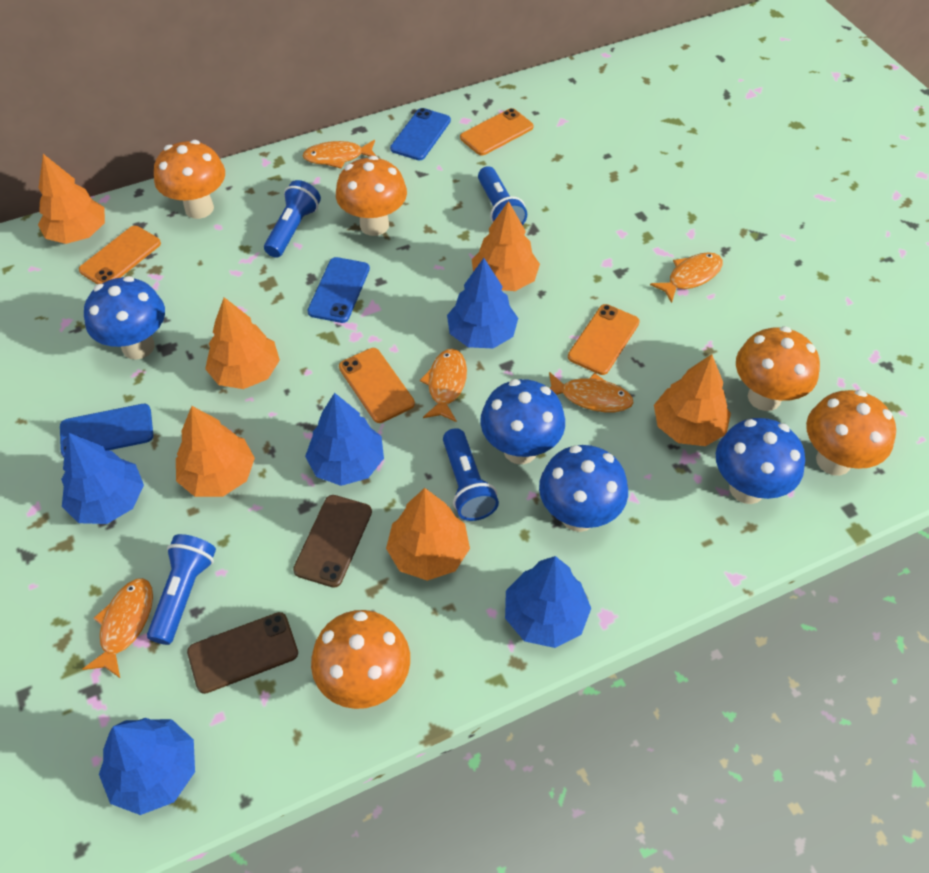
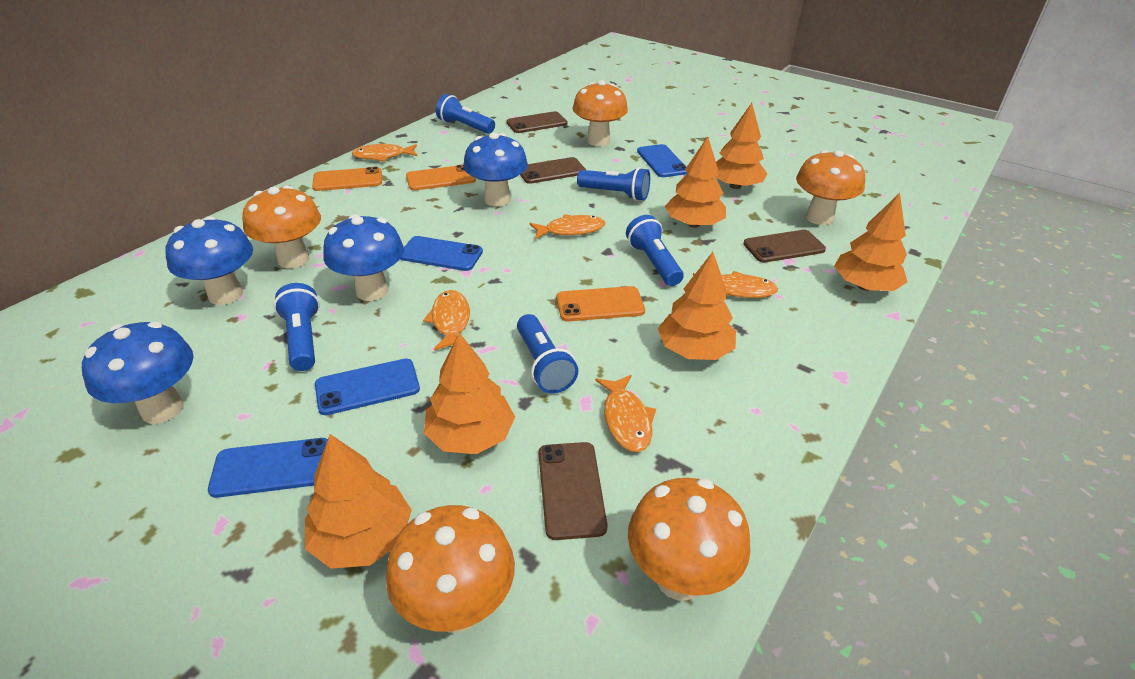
blue flashlight: [147,534,216,645] [264,180,321,258] [443,428,499,521] [478,166,527,225] = 4 -> [274,283,320,371] [436,94,495,134] [517,314,578,393] [577,167,650,201] [626,215,684,286] = 5
blue phone: [60,404,153,457] [307,257,370,323] [390,108,451,160] = 3 -> [208,438,328,498] [315,359,420,415] [400,236,483,271] [637,144,688,177] = 4
blue tree: [61,433,144,524] [99,718,195,815] [305,393,384,486] [447,258,518,348] [505,556,591,648] = 5 -> none = 0
brown phone: [187,612,298,694] [293,495,372,588] = 2 -> [506,111,568,133] [520,157,586,184] [539,442,607,540] [743,230,826,263] = 4
orange phone: [79,226,161,285] [339,348,415,423] [460,108,533,155] [568,304,640,375] = 4 -> [312,167,382,191] [406,164,476,191] [557,286,645,322] = 3

